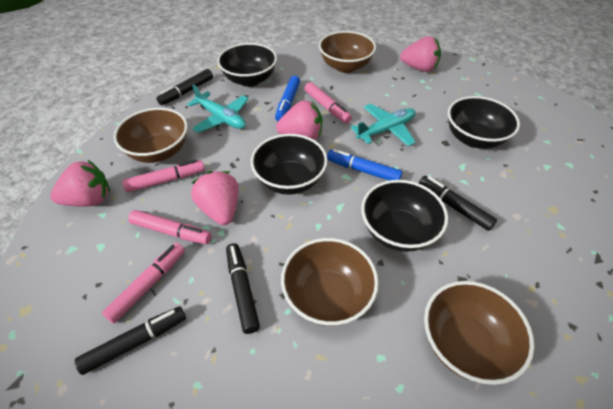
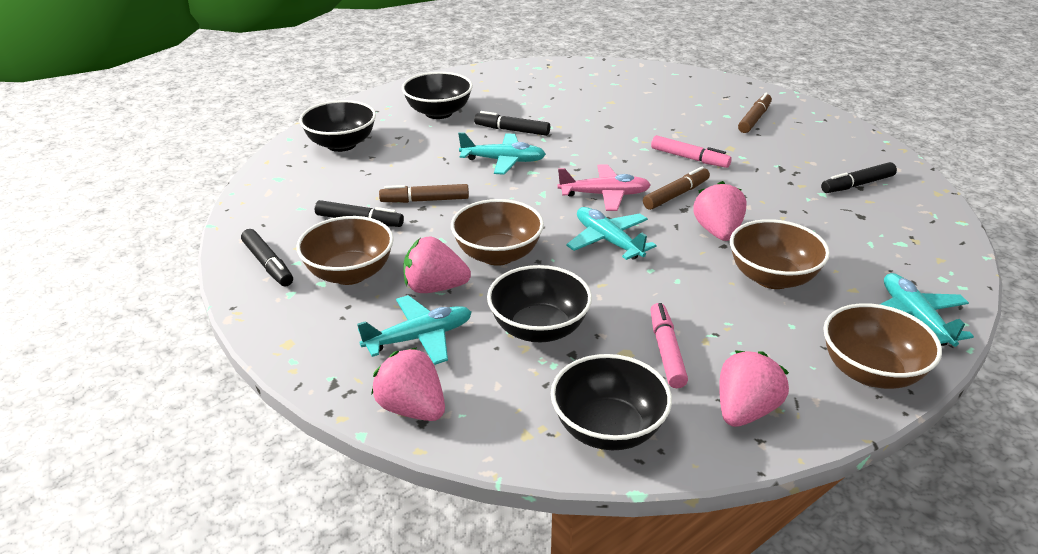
blue marker: [275,76,300,121] [327,149,402,180] = 2 -> none = 0
brown marker: none = 0 -> [379,184,469,203] [643,167,710,210] [738,93,772,133] = 3
pink marker: [102,243,185,324] [122,160,205,192] [128,210,211,244] [304,82,352,123] = 4 -> [650,303,688,388] [651,135,732,168] = 2
pink plane: none = 0 -> [558,164,651,211] = 1
turquoise plane: [187,84,249,133] [351,104,416,146] = 2 -> [357,295,472,365] [458,132,546,175] [566,207,657,260] [879,273,974,347] = 4

